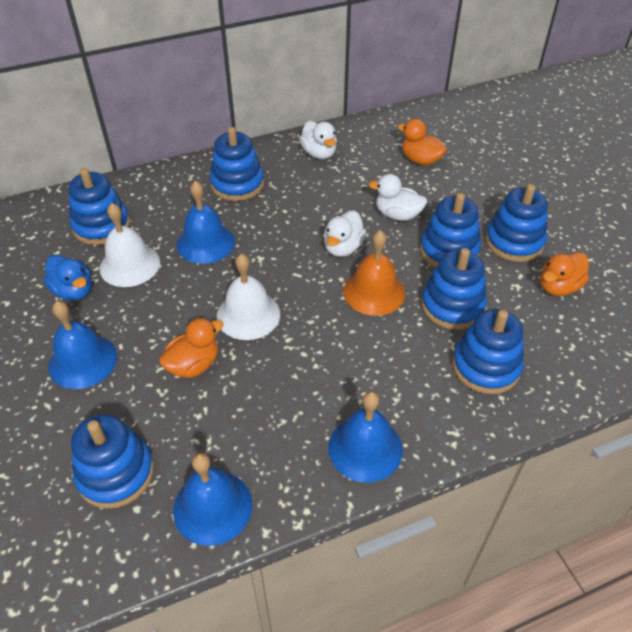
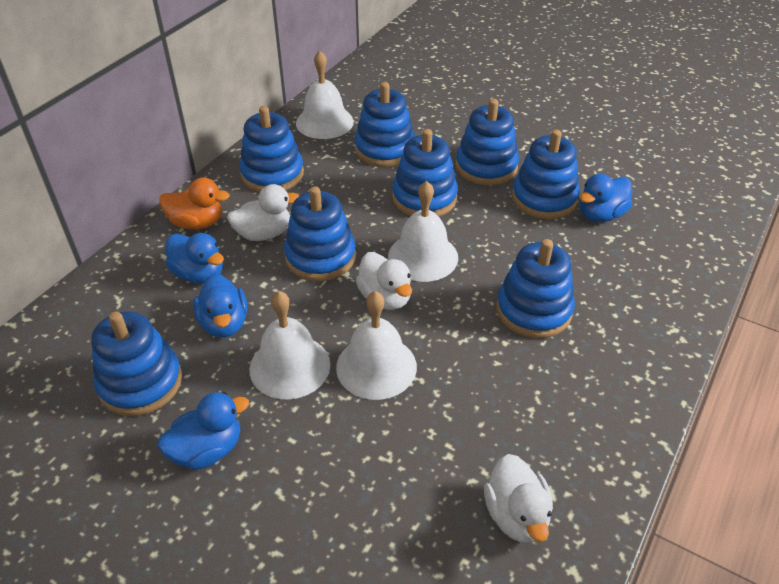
blue bell: [48,301,117,389] [173,453,252,546] [177,181,235,264] [328,391,403,483] = 4 -> none = 0
blue duck: [43,255,92,301] = 1 -> [158,392,249,470] [166,233,224,284] [193,274,248,337] [580,174,632,222] = 4
blue stacking toy: [68,168,130,245] [71,414,154,509] [210,127,264,201] [420,193,481,267] [421,248,487,330] [452,309,524,394] [485,184,548,262] = 7 -> [92,312,182,416] [239,106,304,192] [284,187,356,281] [355,82,415,167] [392,129,458,216] [456,99,519,185] [496,239,575,338] [512,130,580,219] = 8
orange bell: [343,230,405,316] = 1 -> none = 0
orange duck: [159,318,224,378] [398,119,447,166] [540,252,589,296] = 3 -> [159,177,230,229] = 1
white bell: [100,203,160,287] [217,254,280,340] = 2 -> [249,291,330,400] [296,51,354,139] [336,291,417,400] [388,181,458,282] = 4

